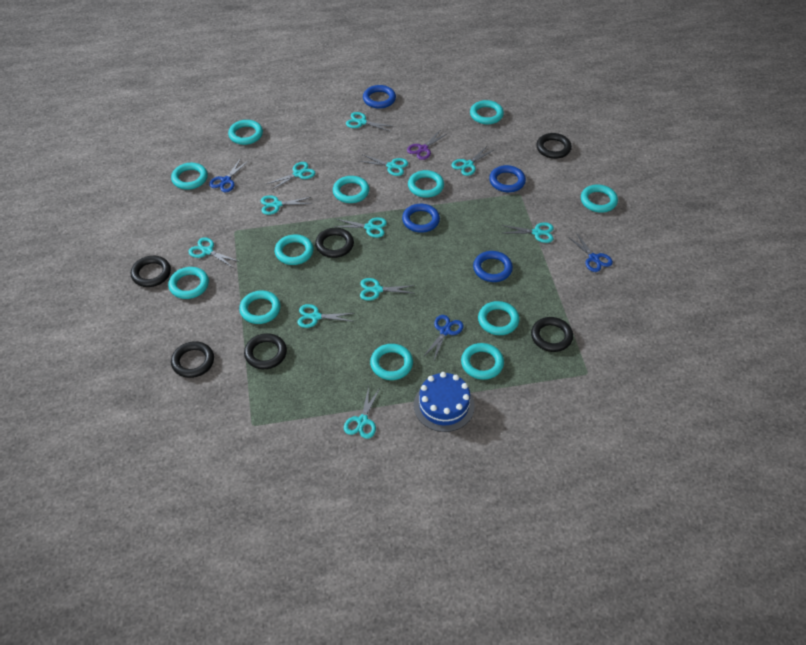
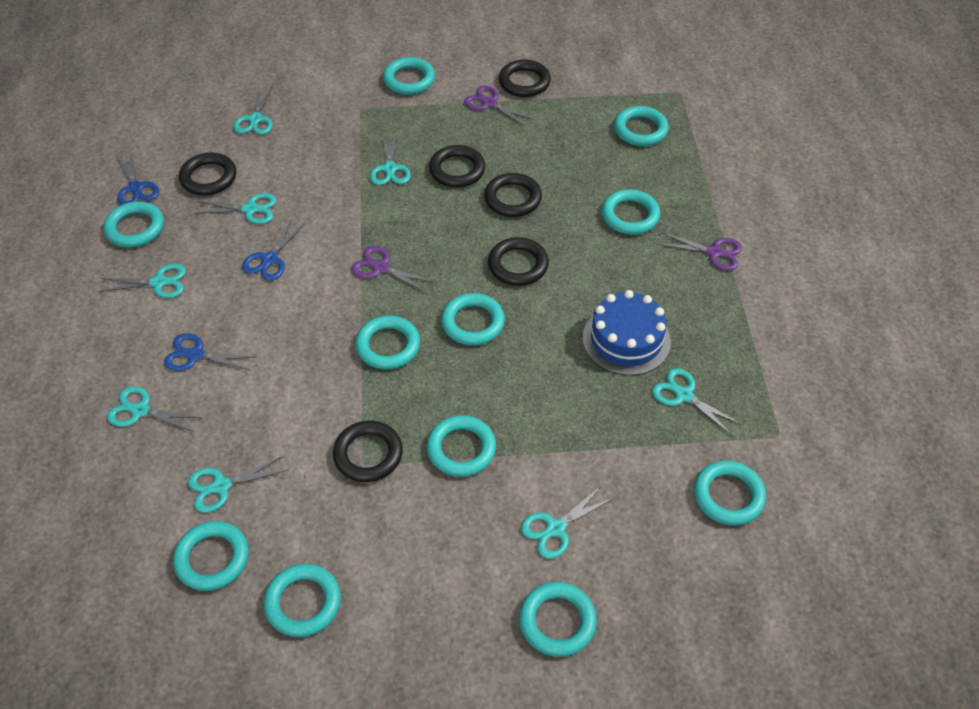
blue ring: [363,85,396,109] [402,204,440,233] [473,251,513,282] [489,165,526,192] = 4 -> none = 0
purple scissors: [407,131,448,160] = 1 -> [351,246,434,293] [464,85,534,126] [657,232,742,271] = 3
turquoise ring: [168,267,209,299] [171,163,208,190] [228,120,263,145] [239,291,281,324] [275,234,313,265] [333,176,369,203] [370,344,413,380] [408,170,444,198] [461,343,504,380] [470,100,504,124] [478,301,520,335] [581,185,618,213] = 12 -> [104,202,164,247] [173,521,249,591] [264,564,341,637] [355,316,420,369] [383,57,435,95] [427,415,496,477] [441,293,505,345] [519,582,597,657] [602,189,660,235] [614,106,669,146] [694,460,766,525] = 11
turquoise scissors: [188,237,240,267] [261,195,312,215] [267,162,315,190] [297,304,354,328] [334,217,387,238] [344,387,380,439] [346,112,394,132] [359,155,408,176] [360,278,415,301] [451,146,494,176] [502,222,554,243] = 11 -> [98,264,186,298] [107,386,202,432] [188,456,289,513] [194,193,276,224] [233,85,273,135] [370,133,411,185] [521,485,614,559] [652,368,742,435] = 8

